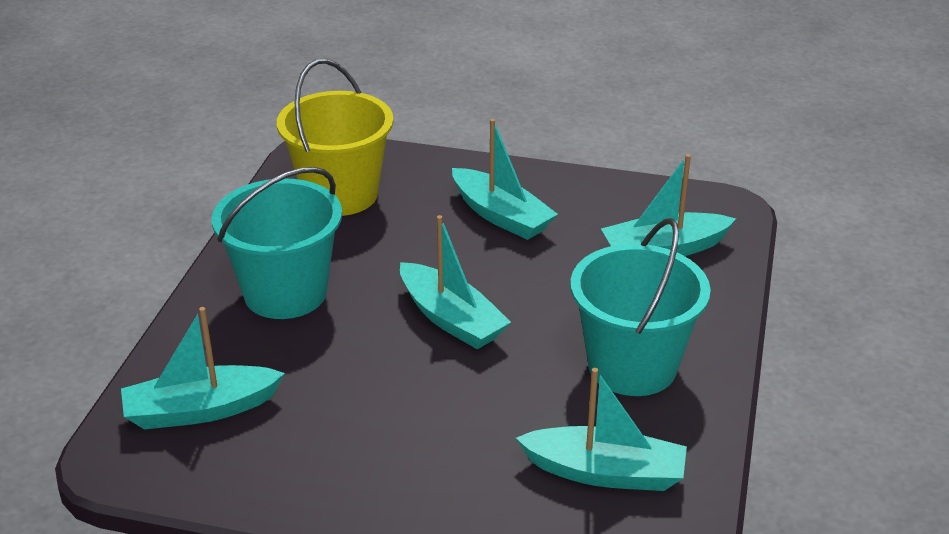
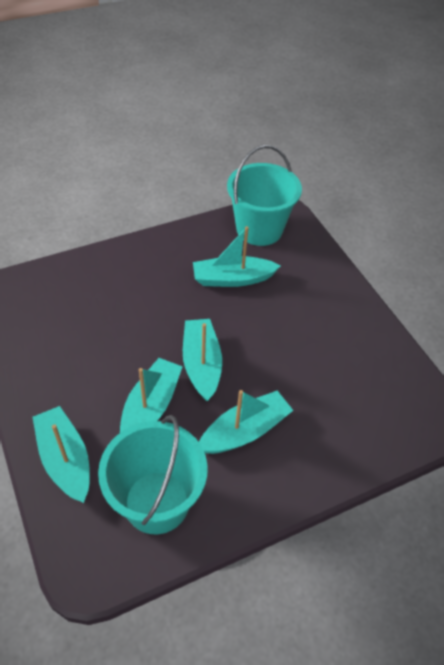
yellow bucket: [277,59,393,216] = 1 -> none = 0

